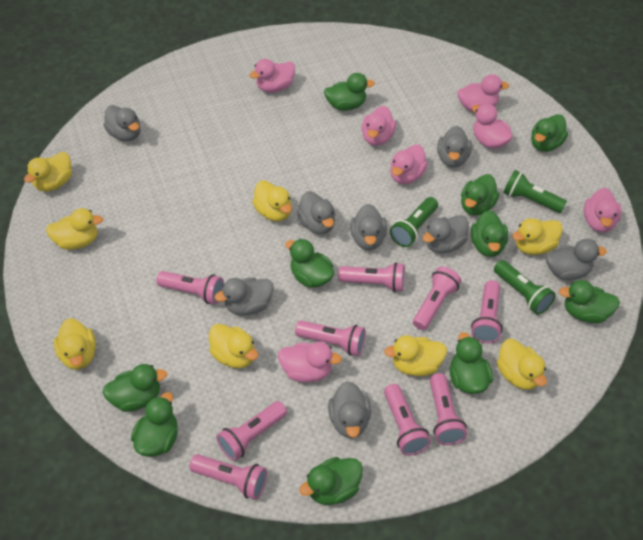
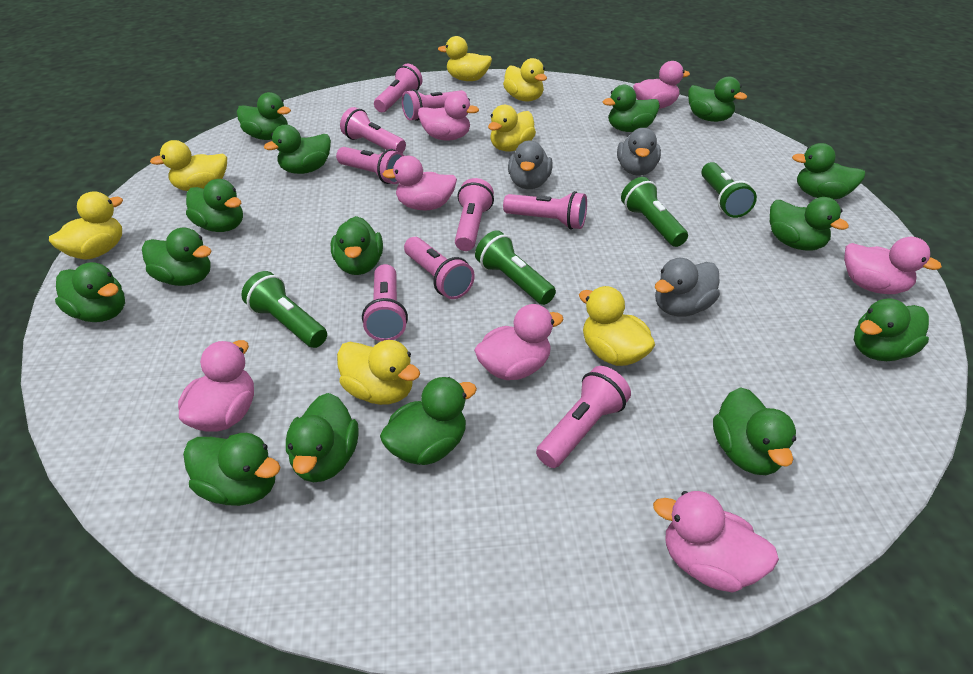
green duck: [102,364,167,412] [131,392,178,457] [285,239,334,288] [299,457,363,505] [324,73,375,111] [450,332,493,394] [461,174,499,215] [471,210,508,257] [531,114,568,152] [559,280,620,323] = 10 -> [55,262,125,322] [142,227,212,286] [183,433,281,506] [186,179,243,232] [237,92,291,140] [264,125,331,174] [286,393,359,482] [331,216,383,275] [380,377,477,465] [602,85,660,132] [688,76,747,122] [713,387,796,475] [770,197,849,251] [792,143,866,200] [854,299,929,361] = 15
green flashlight: [390,197,438,247] [494,260,556,315] [503,170,567,213] = 3 -> [241,271,327,348] [475,230,556,305] [621,177,688,247] [701,162,757,218] = 4
grey duck: [103,105,141,142] [215,278,274,315] [297,191,336,234] [328,381,371,438] [350,204,387,250] [423,215,469,253] [437,126,472,167] [546,239,607,281] = 8 -> [508,141,553,189] [617,128,661,176] [655,258,720,317] = 3
yellow duck: [24,152,72,191] [46,208,103,250] [54,318,96,370] [209,324,258,369] [252,180,292,221] [384,335,447,376] [497,339,547,390] [512,218,563,255] = 8 -> [49,191,123,260] [150,140,227,191] [337,340,420,405] [438,36,492,81] [488,105,536,152] [503,58,547,101] [579,286,655,366] = 7

